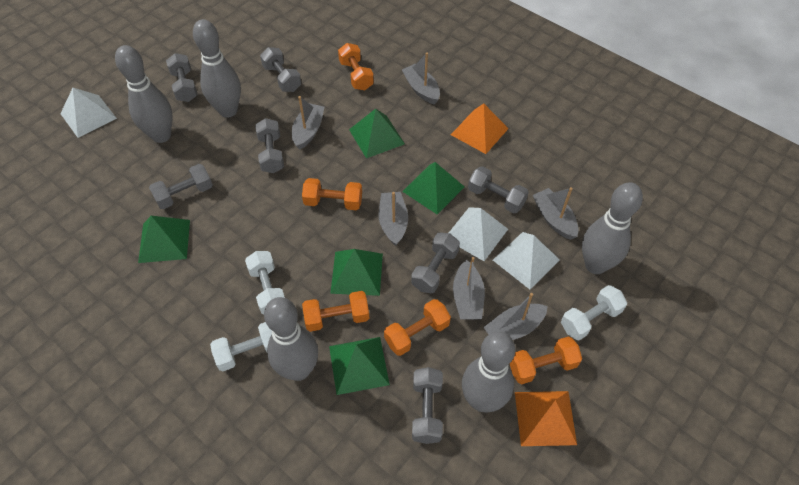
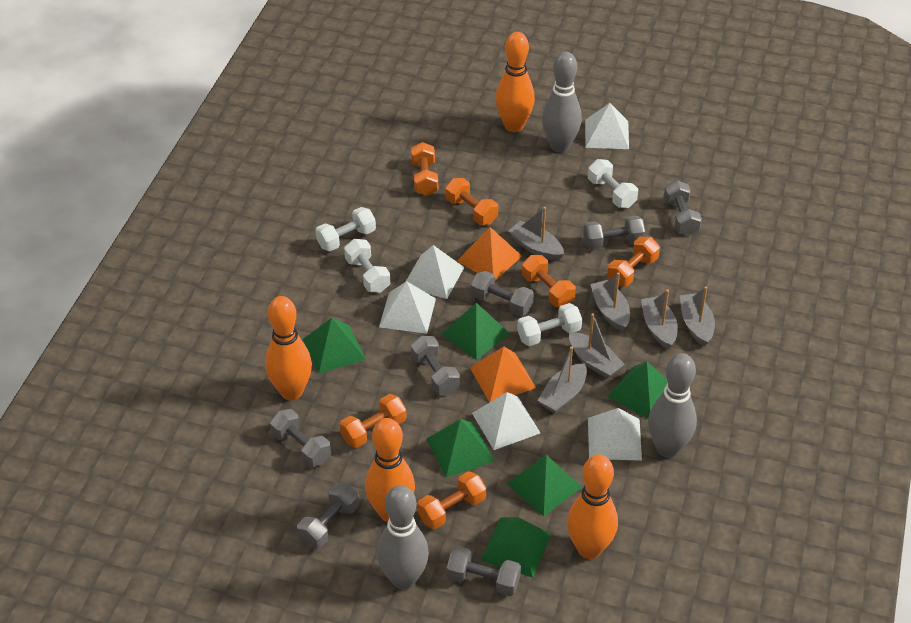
green pyramid: [138,216,190,263] [329,337,390,395] [330,249,383,296] [349,109,405,158] [402,162,465,215] = 5 -> [303,318,366,374] [427,419,495,477] [442,303,510,360] [481,517,552,578] [507,455,582,517] [607,361,668,419] = 6
grey bowling pin: [115,45,173,143] [193,19,241,118] [264,297,318,381] [462,332,515,413] [582,182,643,274] = 5 -> [377,485,429,590] [542,52,582,153] [648,353,697,458] = 3
orange bowling pin: none = 0 -> [265,296,312,400] [365,418,415,522] [495,32,535,132] [567,454,618,559] = 4
orange dumbbell: [302,178,362,210] [302,291,370,332] [338,43,374,90] [384,299,451,356] [510,336,582,384] = 5 -> [340,394,407,448] [411,142,438,196] [417,471,486,529] [445,178,498,225] [522,255,576,307] [607,237,660,287] = 6
white dumbbell: [210,322,272,371] [245,251,285,315] [561,285,627,340] = 3 -> [315,207,376,251] [344,239,390,293] [517,303,582,346] [588,159,638,208] = 4
white pyramid: [60,88,117,138] [449,207,508,261] [493,232,560,289] = 3 -> [379,281,436,334] [406,245,464,299] [472,392,540,450] [585,103,629,149] [588,408,642,461] = 5

